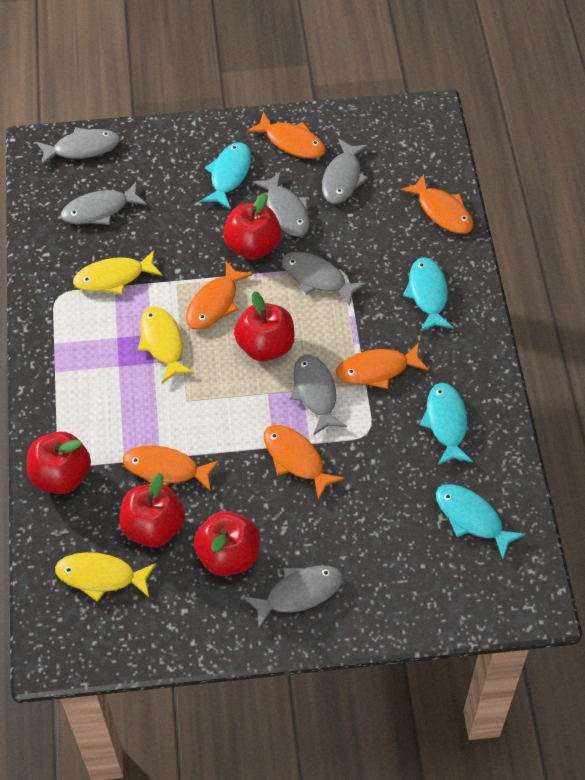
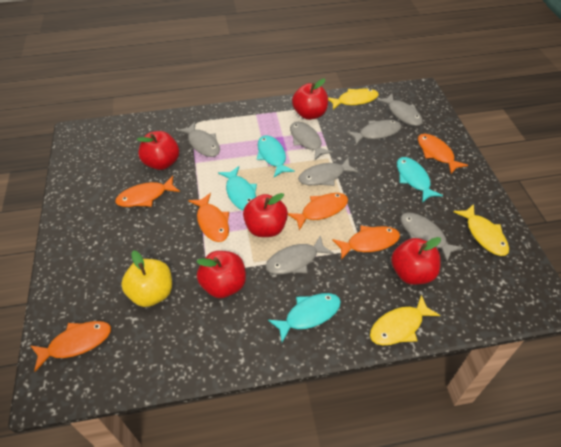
yellow apple: none = 0 -> [121,250,172,307] = 1

